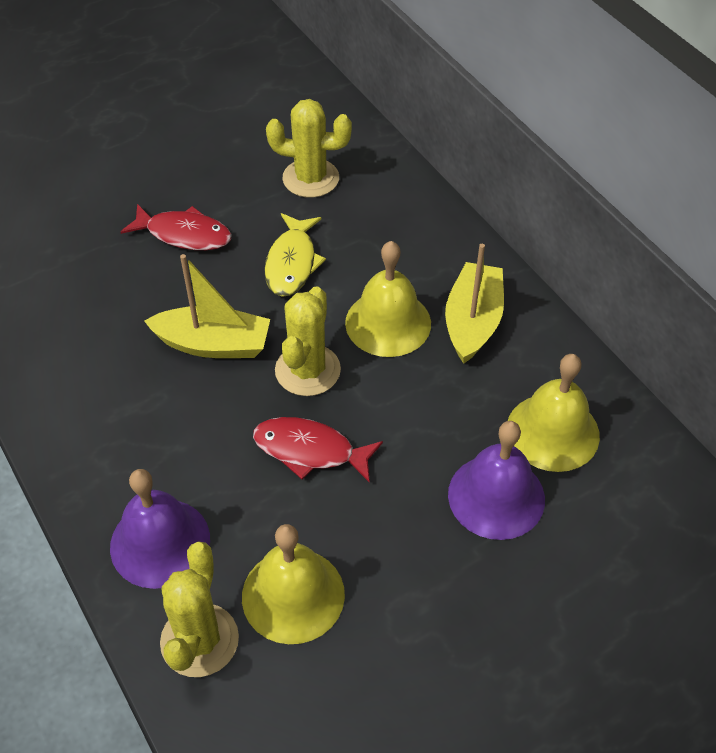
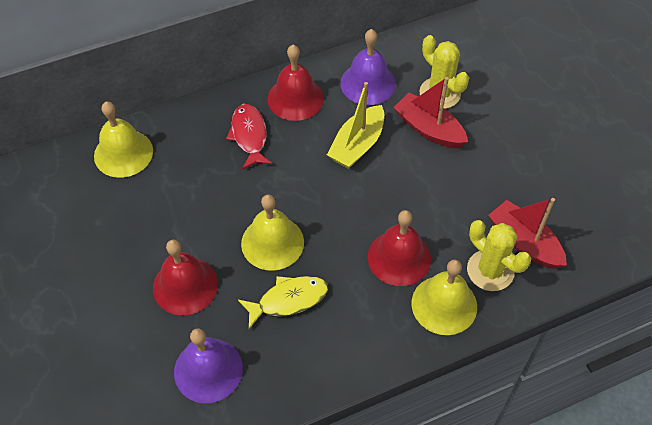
red bell: none = 0 -> [153,240,218,315] [267,45,324,121] [368,210,431,286] = 3
red boat: none = 0 -> [393,77,468,148] [488,198,567,269] = 2
red fish: [121,204,232,250] [253,417,383,483] = 2 -> [226,104,272,170] = 1
yellow boat: [144,254,270,358] [445,244,504,364] = 2 -> [327,82,384,169] = 1
yellow cactus: [160,542,239,677] [266,99,352,198] [275,286,341,396] = 3 -> [420,35,469,109] [467,220,531,291] = 2

